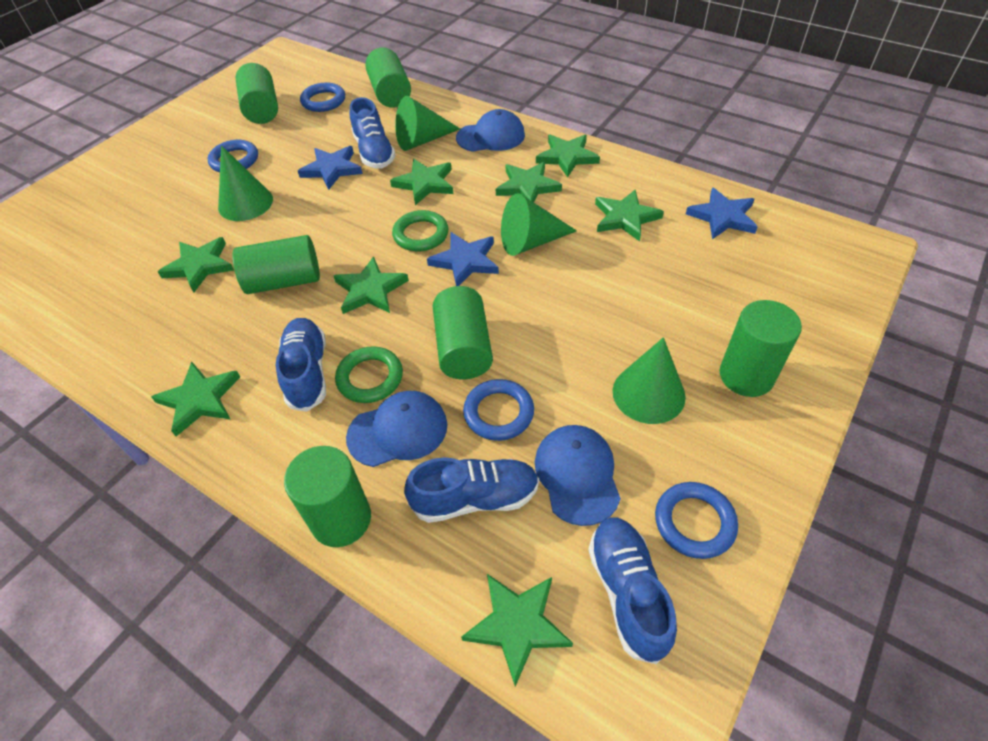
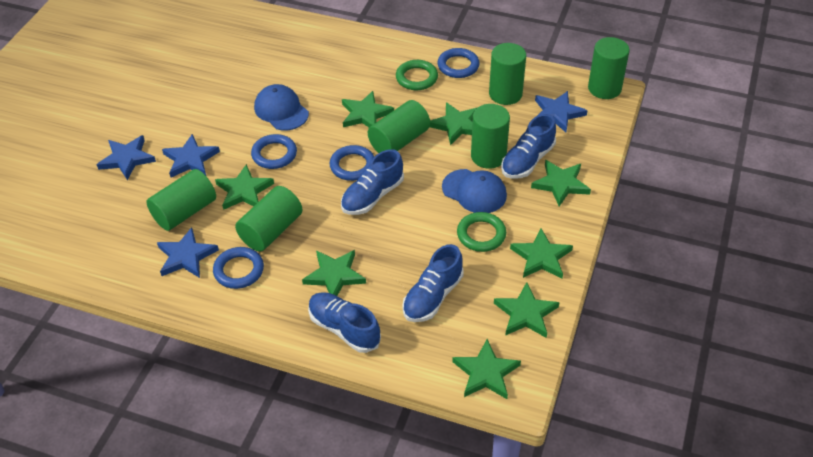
blue cap: [346,391,447,467] [456,109,525,152] [535,425,621,526] = 3 -> [254,84,309,130] [442,169,507,213] = 2
blue star: [298,146,363,190] [427,232,499,286] [686,188,758,239] = 3 -> [97,135,156,180] [157,227,219,278] [162,134,220,177] [535,91,588,132] = 4
green cone: [218,146,273,221] [395,96,460,151] [501,193,577,256] [613,337,686,424] = 4 -> none = 0

